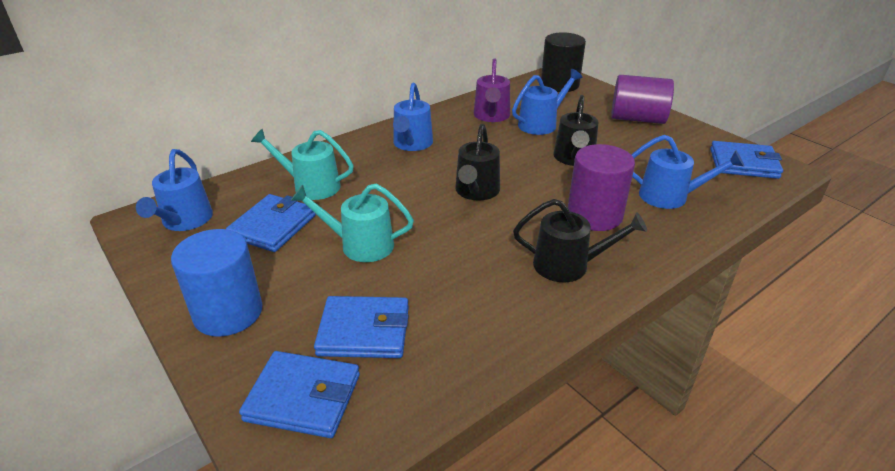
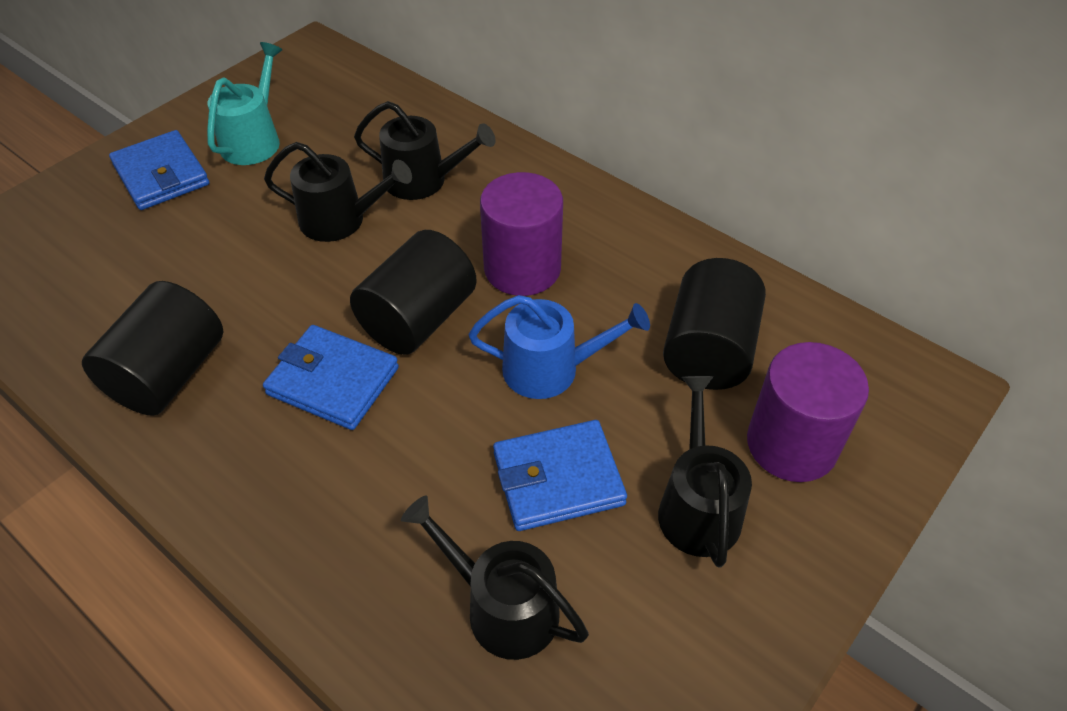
black cylinder: [541,32,586,92] = 1 -> [82,281,223,416] [350,230,477,355] [663,258,766,390] = 3
black watering can: [455,124,500,201] [513,199,647,282] [553,95,599,166] = 3 -> [264,142,412,242] [354,101,495,200] [401,496,589,660] [658,376,752,567] = 4
blue cylinder: [171,229,263,337] = 1 -> none = 0
blue wallet: [226,194,315,252] [239,351,360,438] [314,296,409,358] [710,141,783,179] = 4 -> [109,130,209,210] [263,325,399,430] [493,420,627,531] = 3
blue watering can: [136,149,213,231] [393,82,433,151] [512,69,582,135] [631,135,744,209] = 4 -> [469,295,650,399] = 1
purple watering can: [474,58,510,122] = 1 -> none = 0
turquoise watering can: [251,129,354,200] [291,184,414,262] = 2 -> [207,42,282,165] = 1

